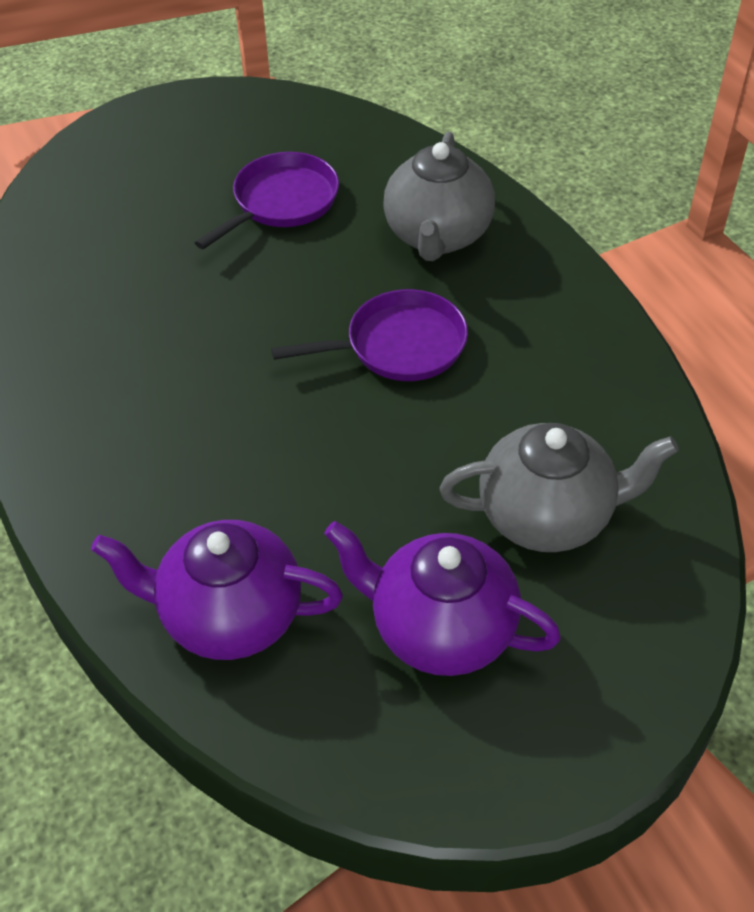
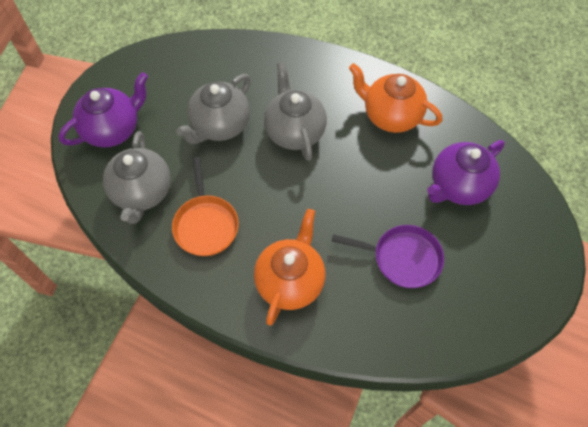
grey teapot: [383,132,495,261] [440,423,679,552] = 2 -> [103,131,171,224] [176,74,251,144] [264,62,327,161] = 3
orange pan: none = 0 -> [172,157,239,256] = 1
orange teapot: none = 0 -> [254,209,325,326] [349,63,442,133] = 2
purple pan: [195,152,339,249] [271,289,468,381] = 2 -> [332,225,444,288] = 1

